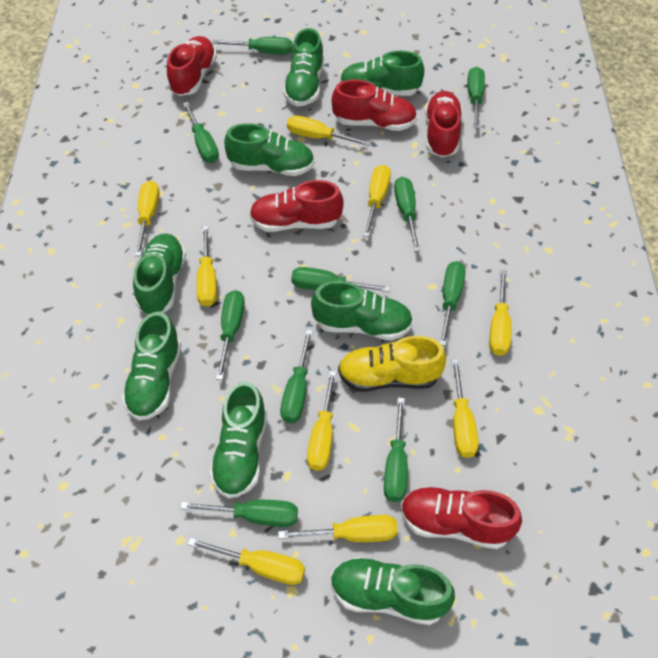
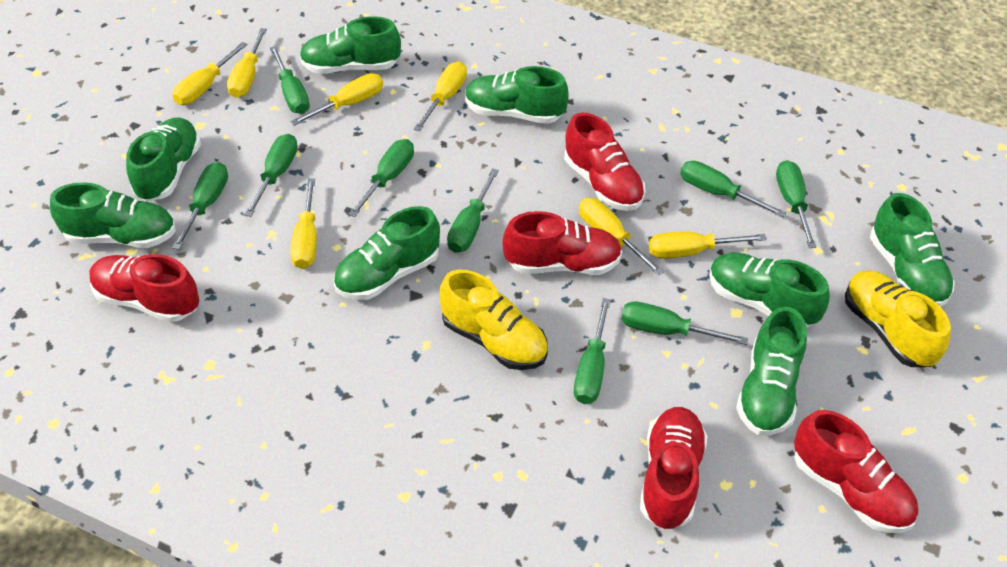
green screwdriver: [180,500,298,527] [183,102,219,163] [212,37,292,55] [216,290,245,380] [280,329,313,423] [291,267,390,292] [384,397,408,502] [394,177,421,252] [440,261,466,346] [467,67,485,128] = 10 -> [172,162,228,250] [244,134,298,217] [270,46,310,114] [348,139,414,217] [447,168,499,253] [574,298,611,404] [621,302,748,345] [680,161,786,217] [776,160,817,248] = 9
yellow screwdriver: [135,181,159,256] [188,537,305,585] [196,226,217,307] [278,515,398,542] [287,115,371,146] [307,371,337,471] [363,165,391,237] [452,359,479,458] [489,270,511,356] = 9 -> [172,42,247,105] [227,28,267,98] [290,73,383,126] [290,178,317,269] [414,62,467,131] [579,198,664,276] [649,232,767,259] = 7
yellow shoe: [338,336,446,392] = 1 -> [440,269,548,370] [845,271,951,367] = 2

